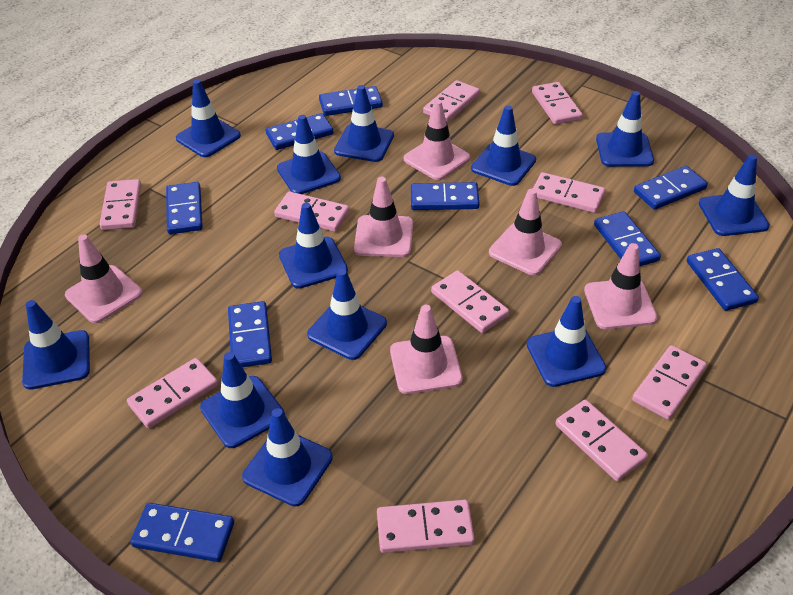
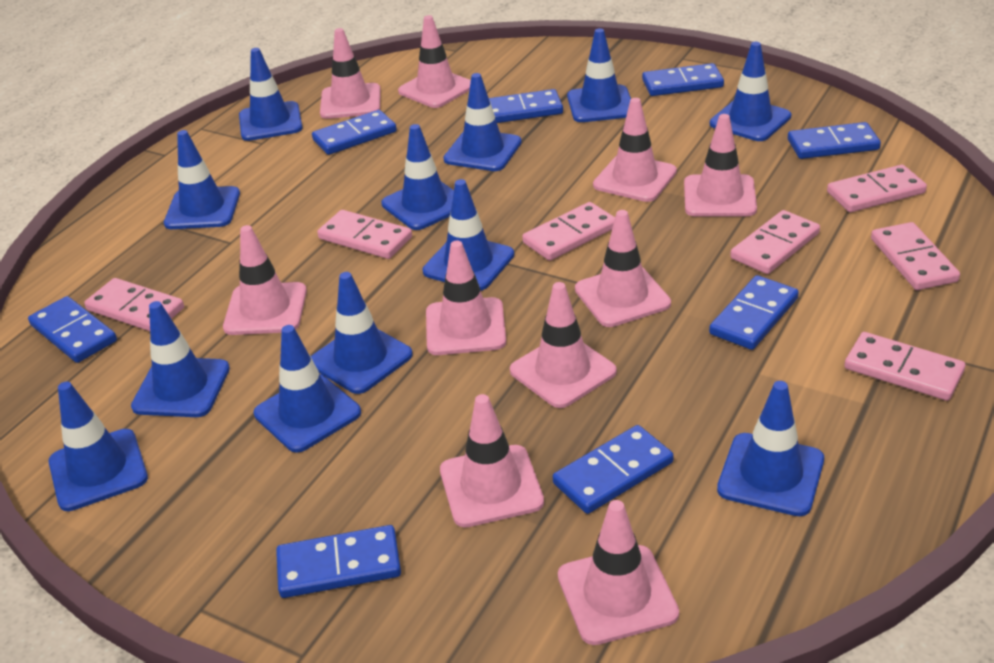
blue domino: [130,503,234,562] [166,182,203,234] [228,301,272,367] [266,113,334,150] [319,86,383,116] [411,182,479,210] [594,211,661,266] [634,166,708,210] [687,248,759,311] = 9 -> [28,296,117,363] [276,525,401,598] [312,110,397,155] [489,89,563,123] [553,425,674,514] [642,63,724,96] [709,275,799,350] [788,122,881,159] = 8
pink domino: [99,179,141,230] [127,358,218,428] [274,191,349,232] [377,500,475,553] [423,80,480,122] [431,270,509,333] [532,82,583,125] [533,172,605,213] [555,400,648,481] [632,345,707,420] = 10 -> [84,278,184,331] [317,210,412,259] [522,202,615,261] [730,210,820,274] [827,165,927,212] [844,332,965,401] [871,222,960,290] = 7
pink traffic cone: [65,234,143,323] [354,177,413,257] [390,305,463,394] [404,100,470,180] [489,189,562,275] [584,243,658,329] = 6 -> [223,225,307,335] [320,28,381,119] [398,15,471,108] [426,240,506,355] [440,394,544,528] [510,282,617,408] [558,500,679,645] [575,210,671,327] [593,98,677,202] [684,114,757,217] = 10

